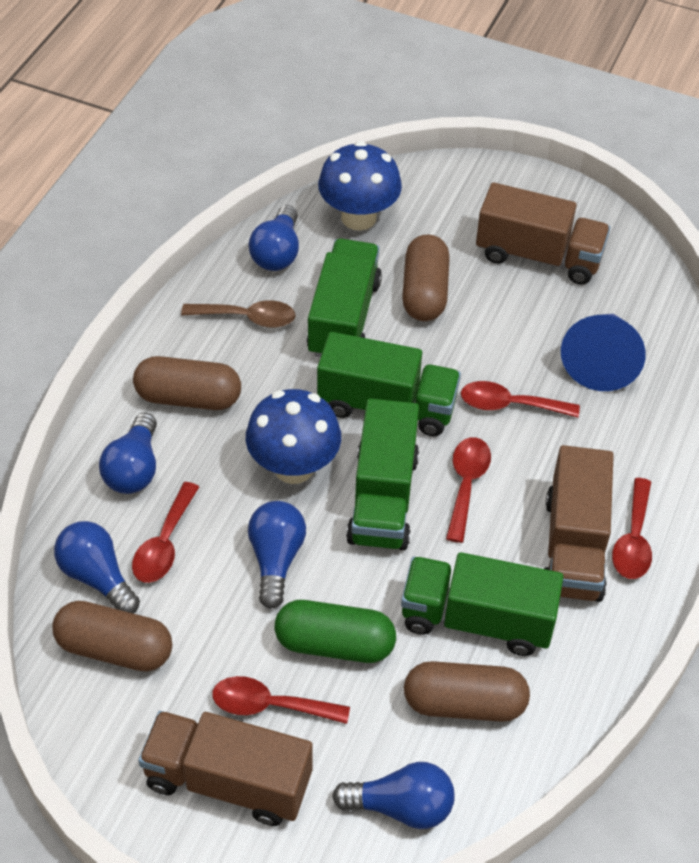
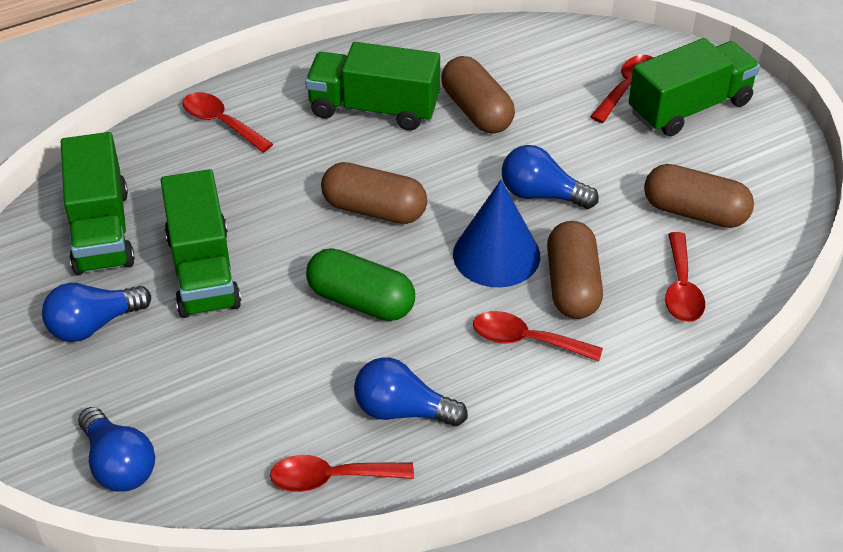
blue light bulb: [54,521,140,614] [99,413,157,494] [248,501,306,609] [249,205,299,271] [332,762,455,829] = 5 -> [42,283,151,342] [78,407,155,492] [354,357,468,426] [502,145,599,209] = 4
blue mushroom: [246,389,341,484] [318,141,402,231] = 2 -> none = 0
brown spoon: [181,300,295,328] = 1 -> none = 0
brown truck: [138,711,312,826] [476,182,610,285] [544,445,614,602] = 3 -> none = 0

